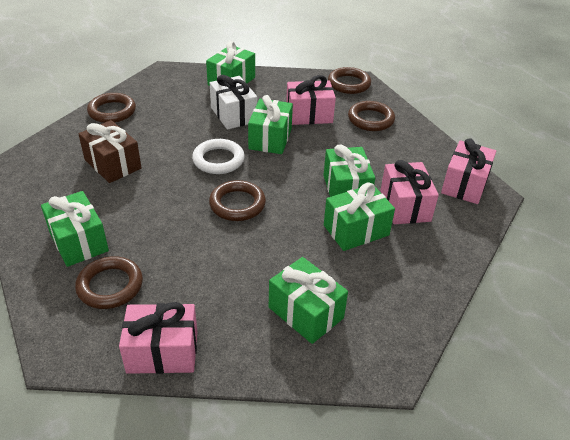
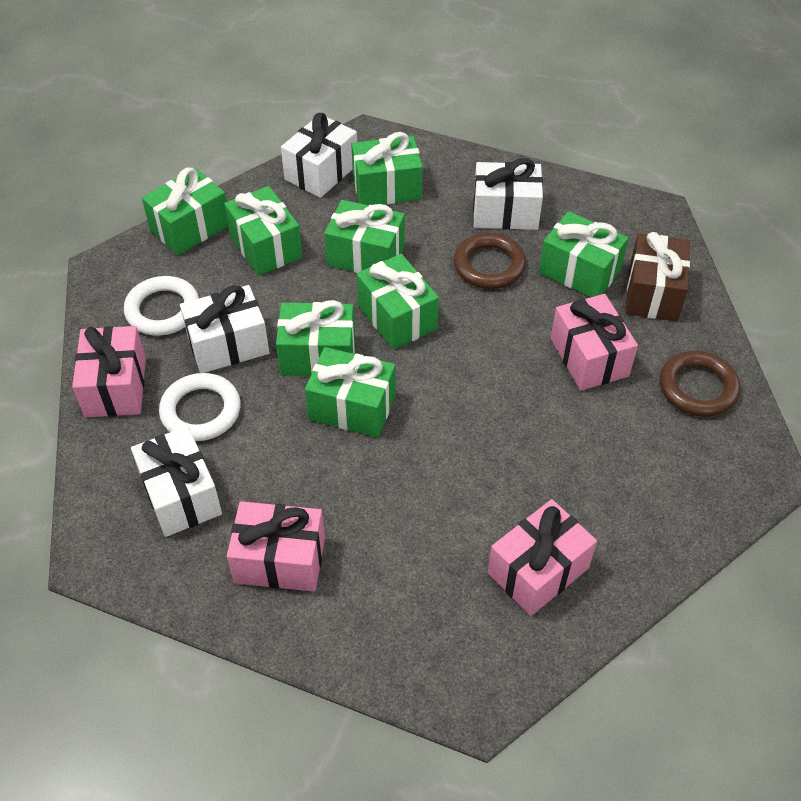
brown ring: [75,256,143,309] [87,93,136,123] [209,180,266,221] [328,67,371,94] [348,101,395,131] = 5 -> [454,233,526,289] [660,351,740,417] = 2
green gift: [41,191,109,267] [206,41,255,86] [248,95,293,154] [269,257,348,344] [323,144,375,197] [324,182,395,251] = 6 -> [142,168,228,255] [224,186,302,276] [276,300,355,376] [305,347,396,437] [324,200,405,273] [351,132,423,205] [356,254,439,350] [539,211,628,297] = 8
white gift: [210,75,257,130] = 1 -> [131,426,222,537] [180,285,269,373] [281,113,357,198] [473,158,543,230] = 4
white ring: [192,139,245,174] = 1 -> [124,276,199,336] [159,373,241,441] = 2

